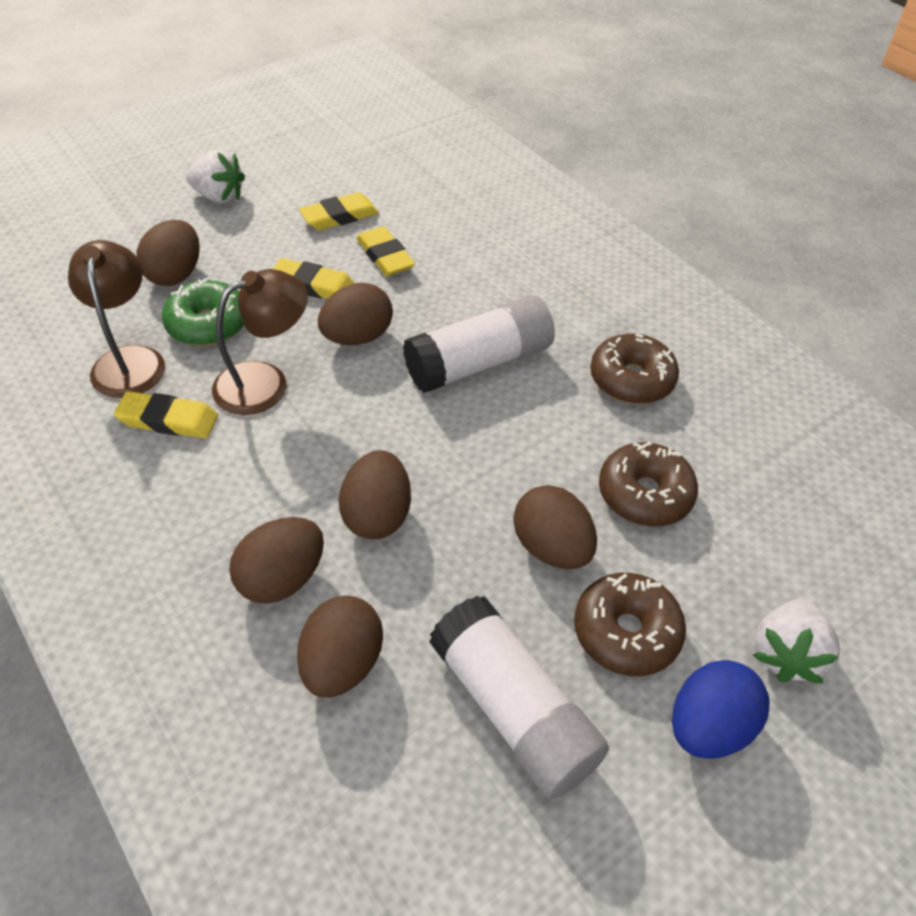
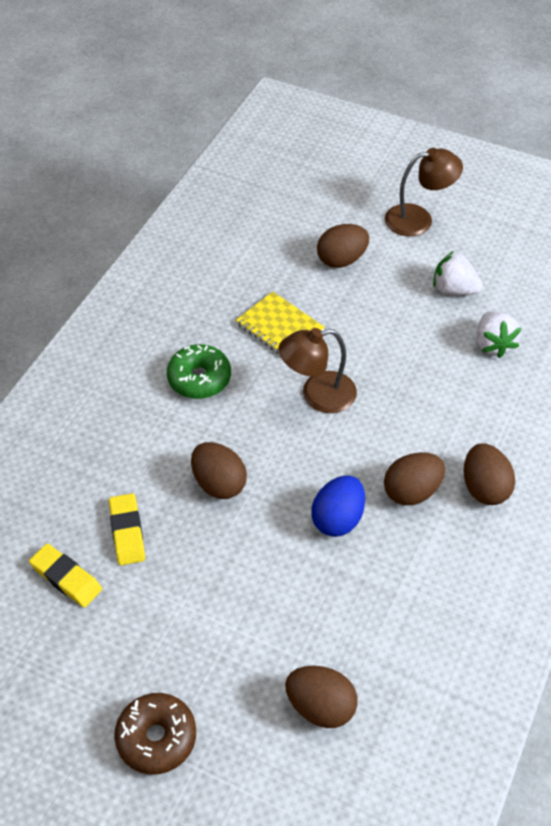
brown donut: [574,573,686,676] [590,334,679,404] [599,442,698,527] = 3 -> [114,693,196,775] = 1
brown egg: [136,220,200,286] [229,517,324,604] [297,596,383,698] [318,283,393,345] [339,450,411,539] [514,485,597,569] = 6 -> [191,442,247,499] [285,666,358,728] [317,224,369,268] [384,452,445,505] [464,443,515,505] = 5
white glue stick: [403,295,555,393] [429,595,609,799] = 2 -> none = 0
yellow eraser: [114,391,218,438] [273,258,354,299] [299,192,379,230] [356,226,415,276] = 4 -> [29,543,102,607] [109,493,145,565] = 2
yellow notebook: none = 0 -> [236,291,325,354] = 1

